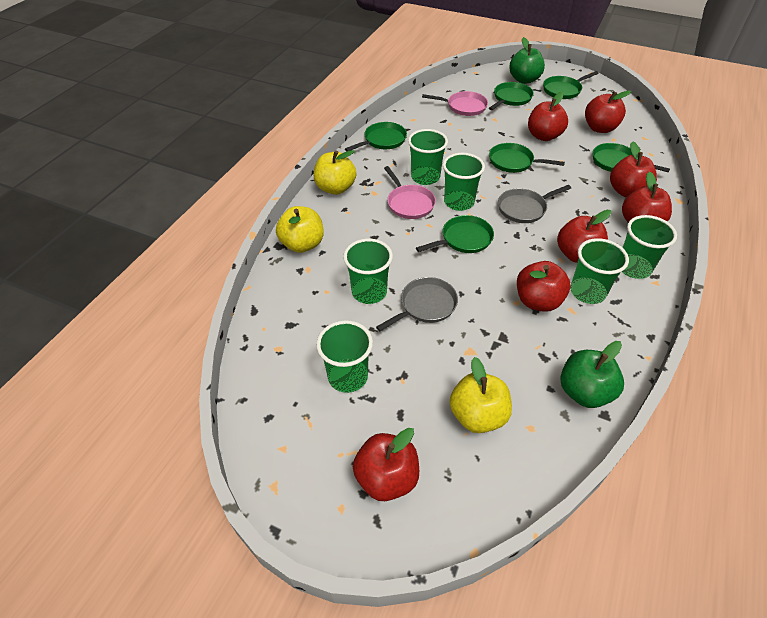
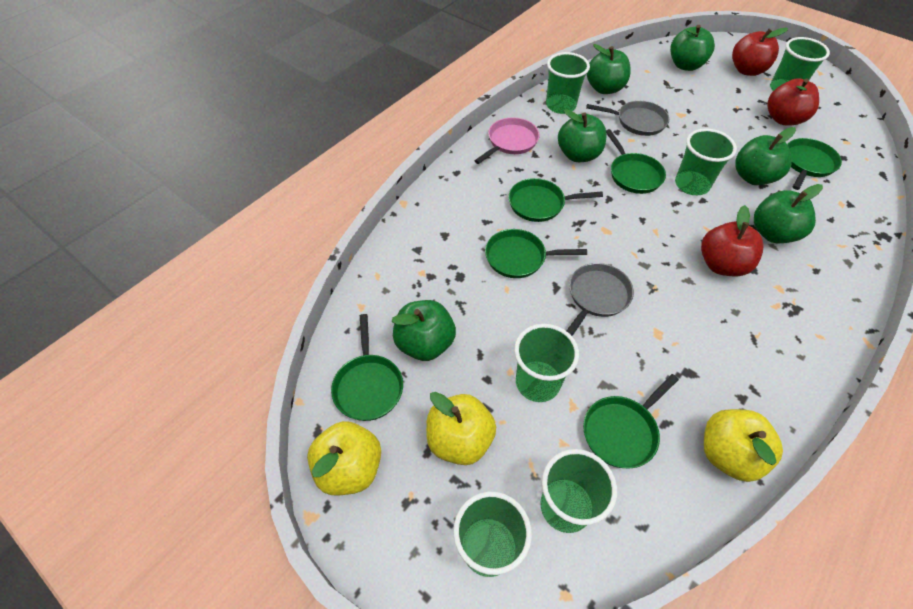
green apple: [509,37,545,84] [560,341,624,408] = 2 -> [391,300,456,361] [558,109,607,162] [587,44,631,94] [670,25,715,71] [735,127,796,185] [754,184,823,243] = 6
pink pan: [384,166,436,219] [422,91,488,116] = 2 -> [475,117,539,164] = 1
red apple: [353,428,419,501] [517,261,571,312] [528,91,568,141] [557,210,611,263] [585,90,631,133] [610,142,657,197] [622,172,672,222] = 7 -> [701,205,764,277] [732,28,788,76] [767,78,819,125] = 3

